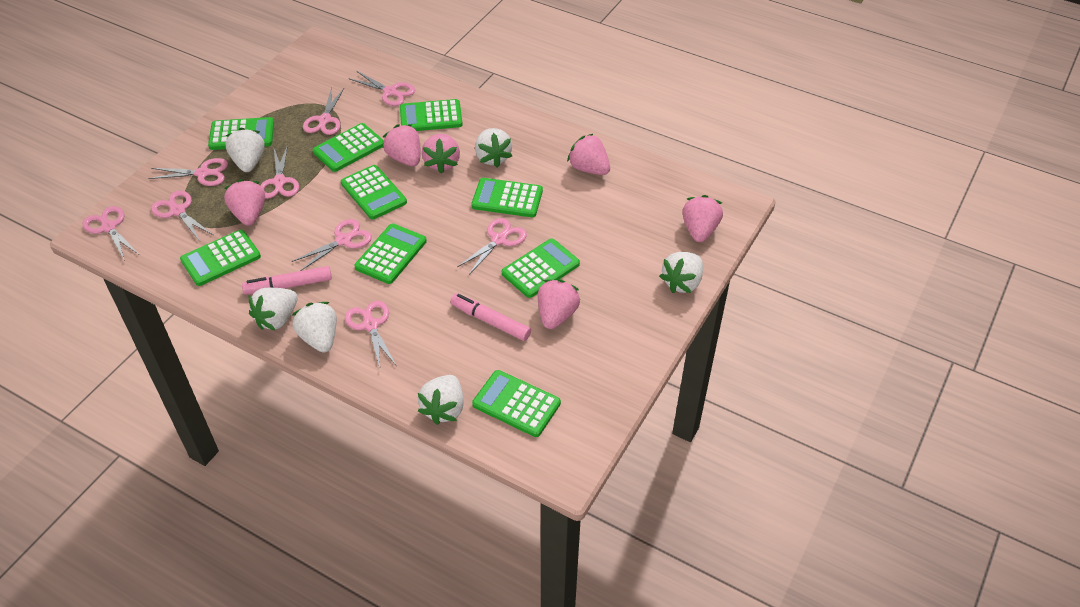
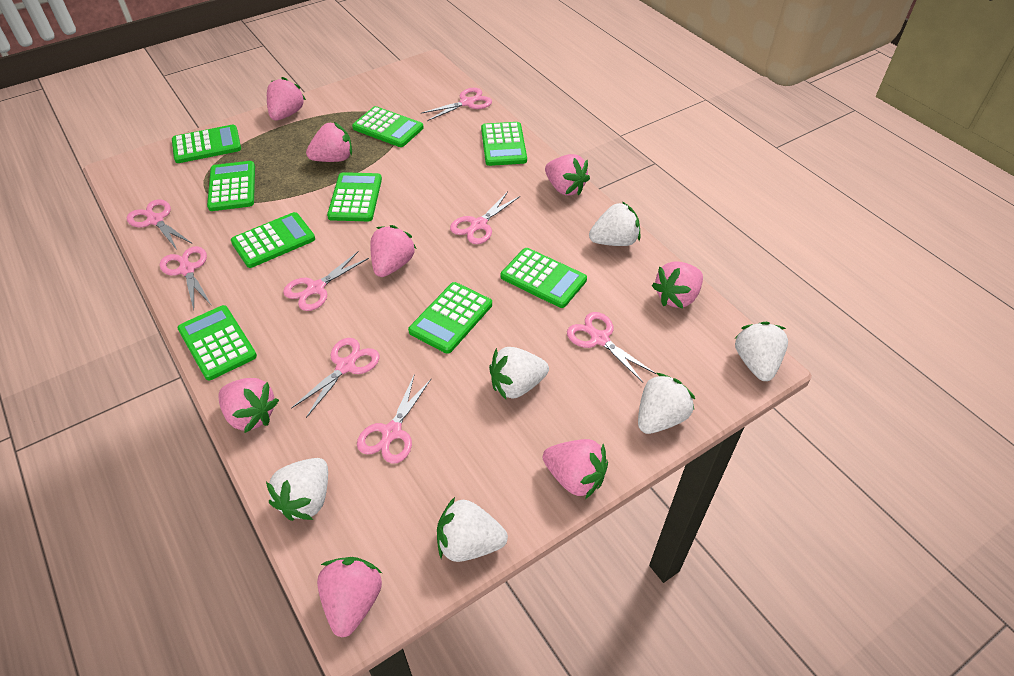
pink marker: [242,266,332,295] [450,293,531,341] = 2 -> none = 0
pink scissors: [83,206,138,261] [148,158,228,186] [151,191,213,241] [260,145,299,199] [292,219,372,271] [303,87,344,135] [345,301,396,368] [348,71,415,106] [457,218,527,275] = 9 -> [127,199,191,250] [160,246,212,310] [283,251,369,311] [291,338,380,418] [357,374,431,464] [422,88,492,121] [450,191,520,244] [567,312,656,382] = 8
pink strawberry: [224,179,265,226] [383,124,421,166] [422,134,460,174] [538,279,580,329] [567,134,610,175] [682,195,723,242] = 6 -> [218,378,279,433] [267,77,306,121] [306,122,352,162] [317,557,382,638] [370,225,416,277] [543,439,608,499] [545,154,590,195] [652,261,703,309] = 8

